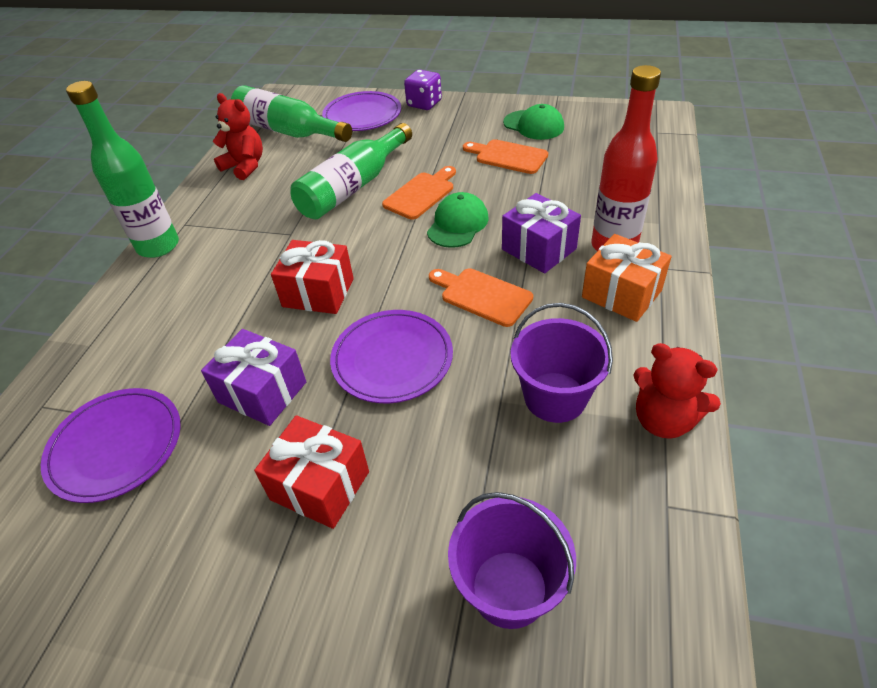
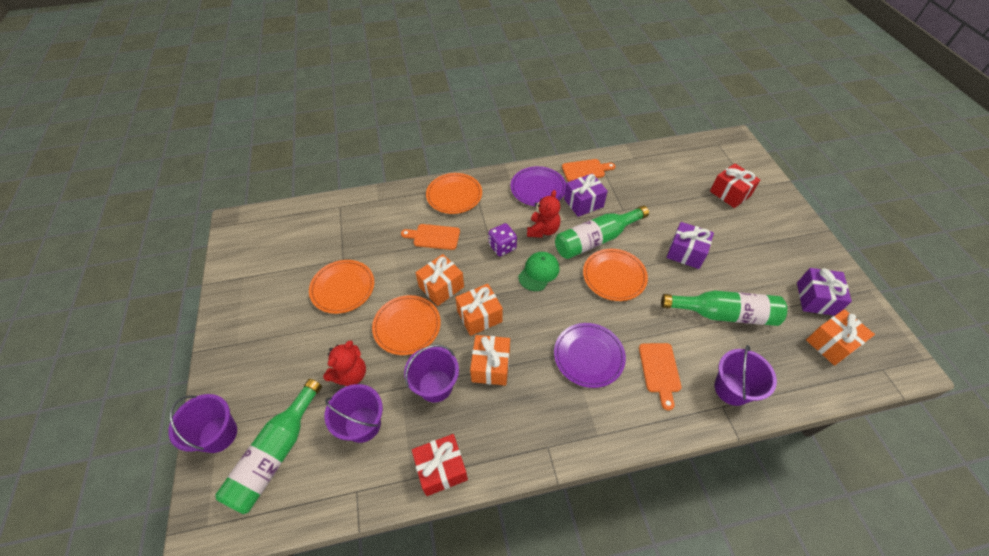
green cap: [427,192,489,248] [503,104,564,140] = 2 -> [518,252,559,291] = 1
orange gift: [582,234,672,322] = 1 -> [415,254,464,306] [455,284,503,336] [470,335,510,386] [806,309,875,366] = 4
orange plate: none = 0 -> [309,260,374,314] [372,295,441,355] [426,173,482,214] [583,249,648,301] = 4
purple bucket: [448,492,576,629] [511,303,613,423] = 2 -> [168,394,237,453] [324,384,383,443] [404,345,459,403] [715,345,777,406] = 4
purple gift: [201,329,306,426] [502,193,581,273] = 2 -> [564,173,608,217] [667,222,714,269] [797,268,852,316] = 3
purple plate: [41,388,181,503] [322,91,401,131] [330,310,453,403] = 3 -> [510,166,566,206] [554,323,626,388] = 2
red bottle: [592,65,661,251] = 1 -> none = 0

